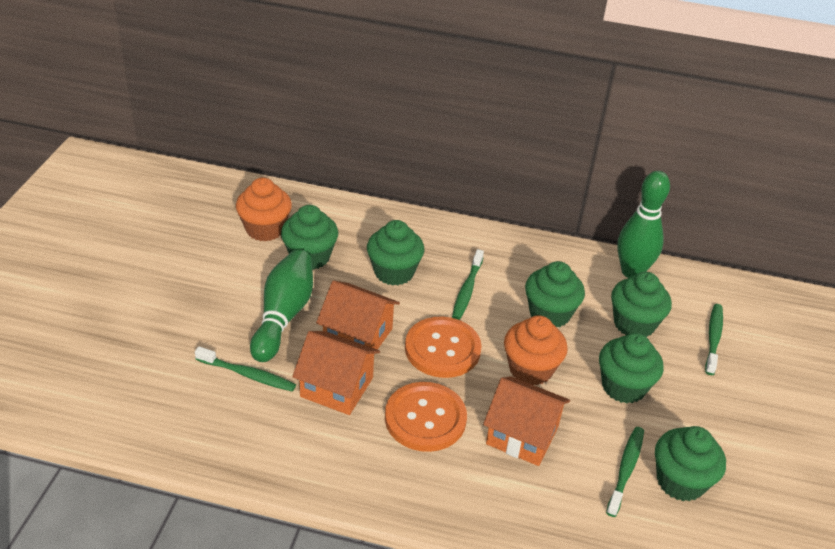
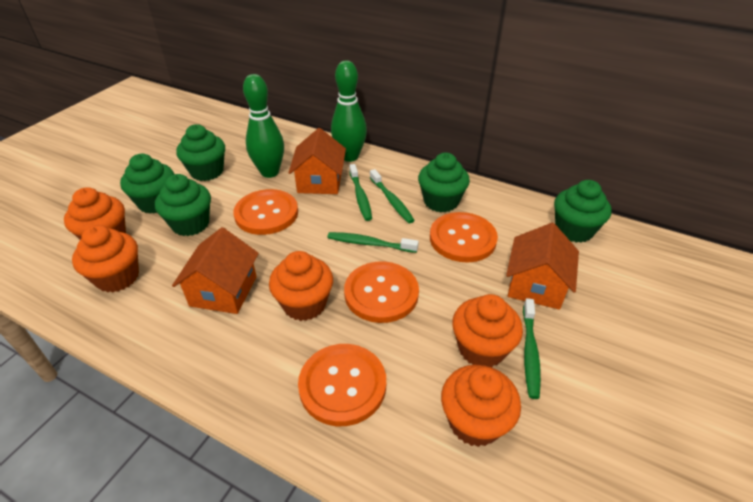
green cupcake: [281,205,338,270] [367,220,424,285] [525,261,585,327] [599,333,664,403] [611,272,672,337] [655,426,726,501] = 6 -> [120,154,174,214] [155,174,211,236] [176,124,225,181] [418,153,470,212] [554,180,612,243] = 5
orange button: [385,382,467,452] [405,317,482,378] = 2 -> [233,189,298,235] [298,344,386,426] [344,261,419,323] [430,212,498,262] = 4
orange cupcake: [236,177,292,242] [504,315,568,386] = 2 -> [64,187,126,240] [72,225,139,293] [269,251,333,321] [441,365,521,447] [452,294,523,367] = 5

